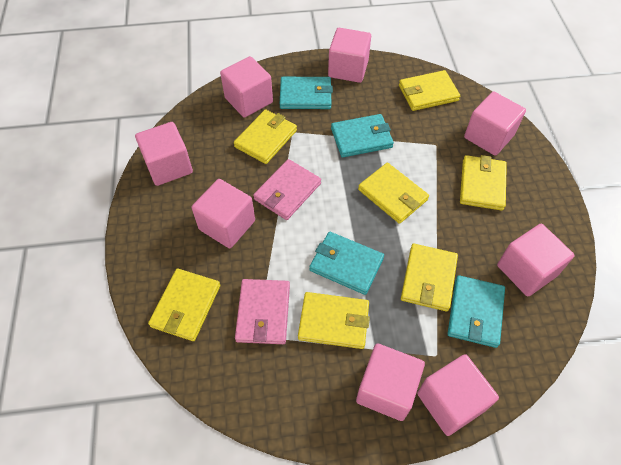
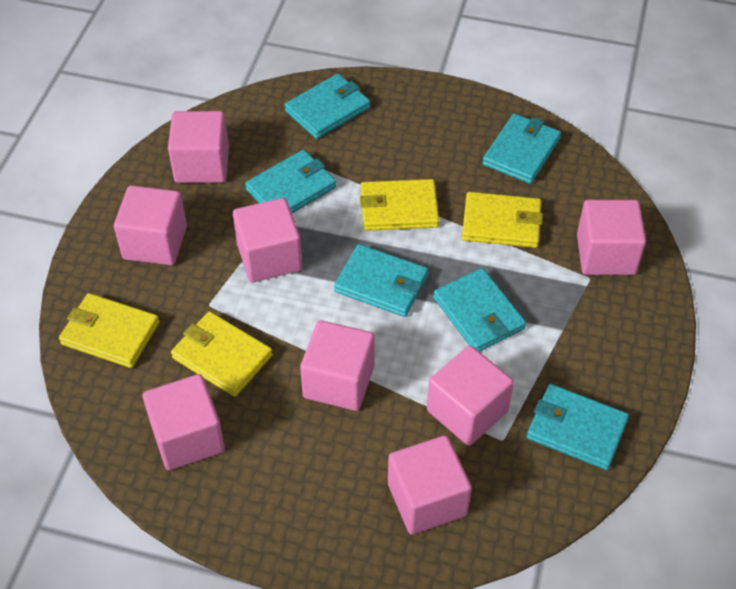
pink wallet: [235,279,290,344] [253,159,321,220] = 2 -> none = 0
turquoise wallet: [280,77,333,109] [309,232,384,295] [331,114,394,158] [448,275,505,348] = 4 -> [245,150,336,213] [285,74,370,139] [334,244,428,317] [433,268,526,352] [482,114,561,184] [527,384,629,470] = 6
yellow wallet: [148,268,220,341] [234,109,297,164] [298,292,370,349] [358,163,429,224] [399,70,460,111] [401,244,458,312] [460,155,507,211] = 7 -> [59,293,159,368] [171,311,273,397] [360,179,439,231] [462,192,543,248] = 4

